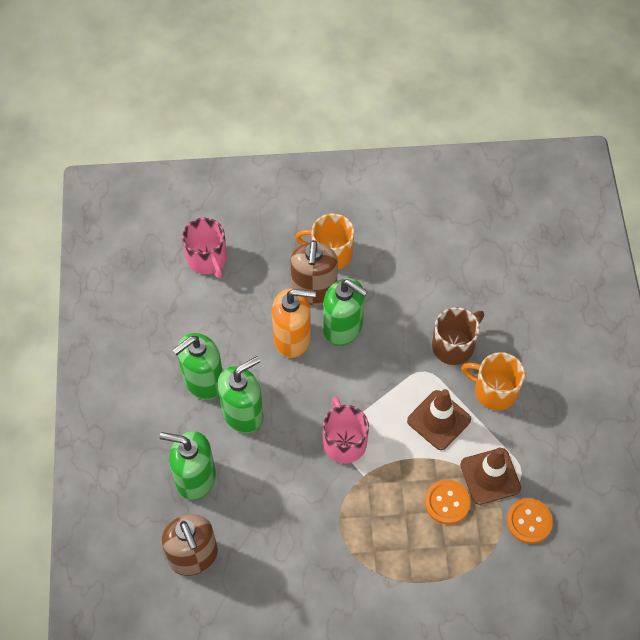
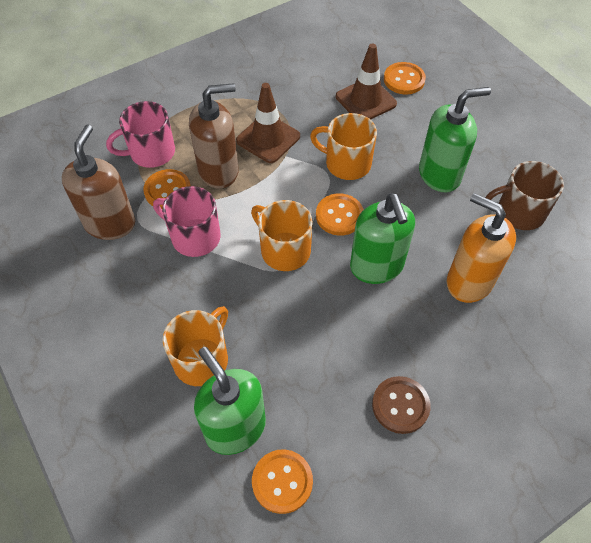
brown button: none = 0 -> [372,376,431,434] = 1
green soap dispenser: [160,431,216,500] [173,333,223,400] [217,356,263,433] [323,278,368,346] = 4 -> [194,347,266,455] [350,193,415,284] [419,87,491,192] = 3
orange button: [425,480,470,525] [507,498,553,544] = 2 -> [143,169,191,209] [252,449,313,514] [316,193,364,236] [384,62,426,94] = 4
orange mug: [295,214,354,269] [461,352,525,410] = 2 -> [162,306,228,386] [251,200,313,271] [310,113,377,180] = 3

